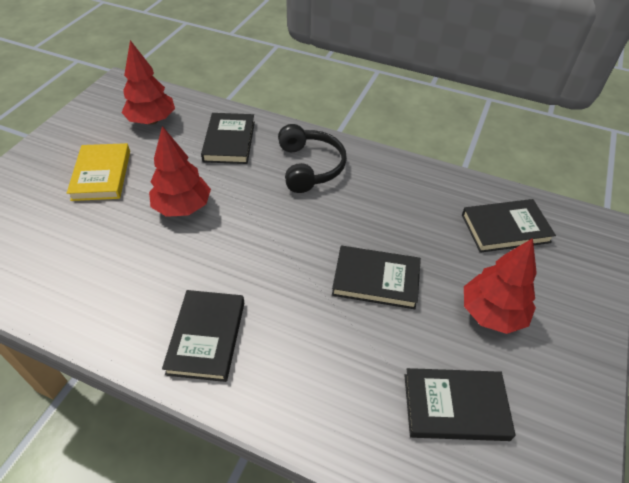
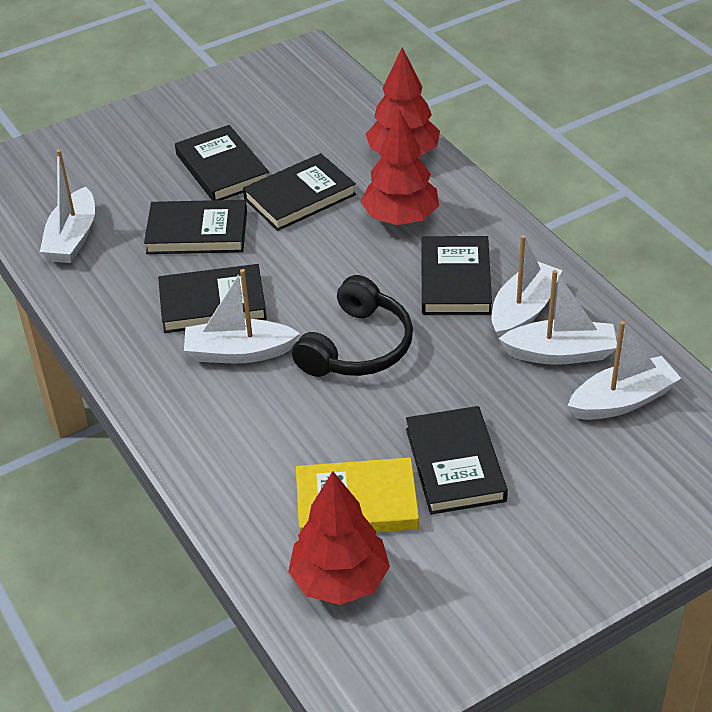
black book: [162,290,244,382] [201,113,255,164] [332,246,421,309] [404,368,516,441] [462,199,556,253] = 5 -> [144,200,247,254] [158,264,267,333] [175,125,269,200] [243,153,356,231] [406,406,508,514] [421,236,492,315] = 6
white boat: none = 0 -> [40,149,95,263] [184,269,300,363] [492,235,562,338] [498,270,617,365] [568,321,681,420] = 5

